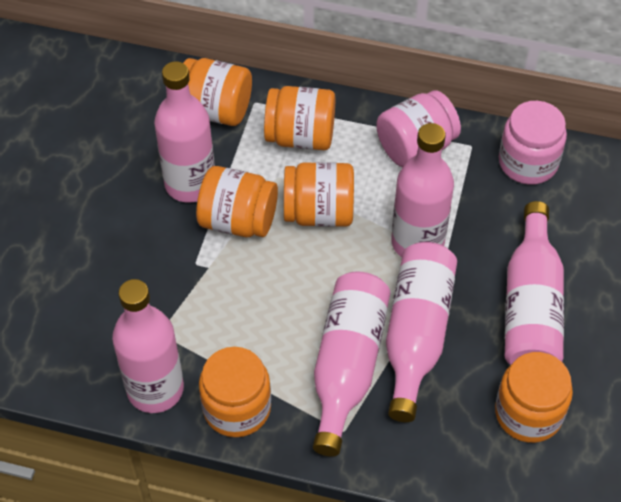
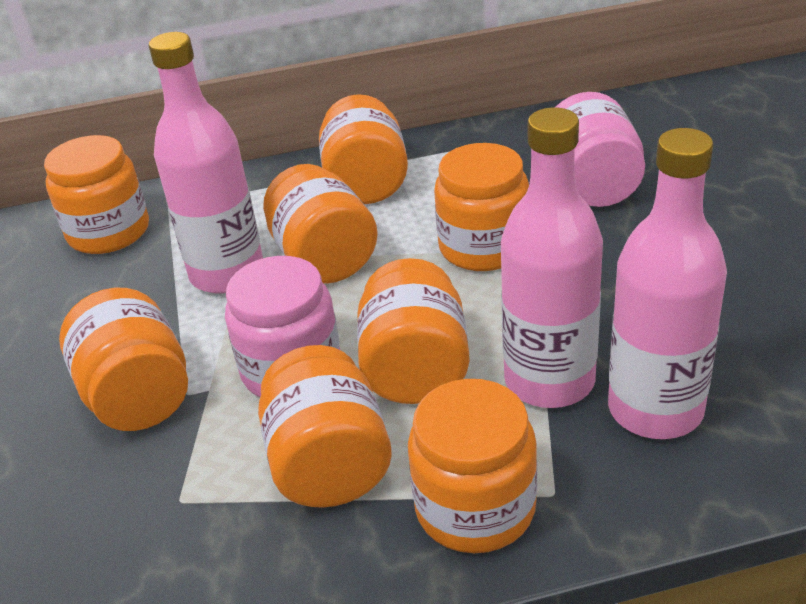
orange jar: [184,58,252,126] [196,166,278,237] [199,347,271,437] [264,86,335,150] [284,162,354,227] [495,352,573,443] = 6 -> [44,135,149,254] [59,288,188,431] [258,345,392,508] [263,164,378,284] [319,94,408,204] [357,258,470,404] [408,379,537,553] [434,143,529,271] = 8
pink bottle: [112,279,184,413] [154,61,215,203] [313,271,390,457] [386,242,457,422] [391,123,454,257] [505,201,564,365] = 6 -> [149,32,263,294] [501,108,603,408] [608,128,727,439] = 3

